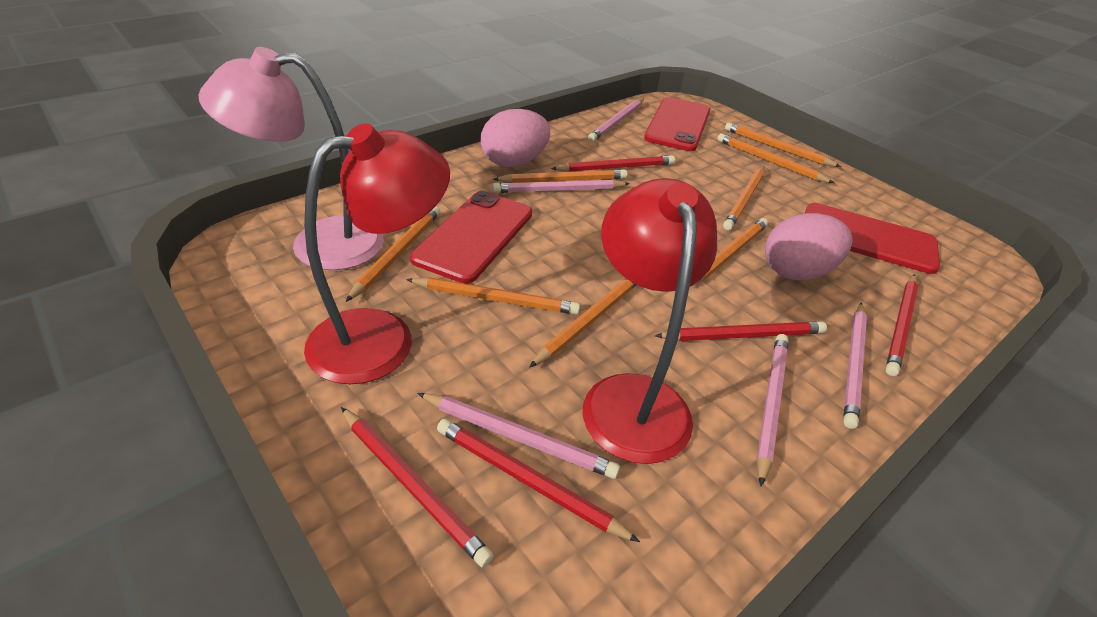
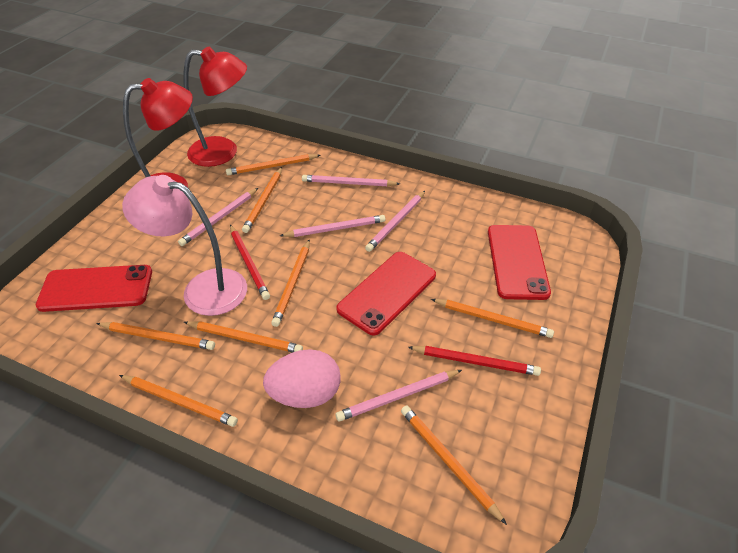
pink egg: [481,109,550,167] [765,213,853,280] = 2 -> [263,349,341,408] = 1
red pencil: [341,407,494,568] [437,419,640,542] [551,155,675,172] [655,322,827,341] [885,274,918,376] = 5 -> [230,225,270,300] [408,346,541,376] = 2

